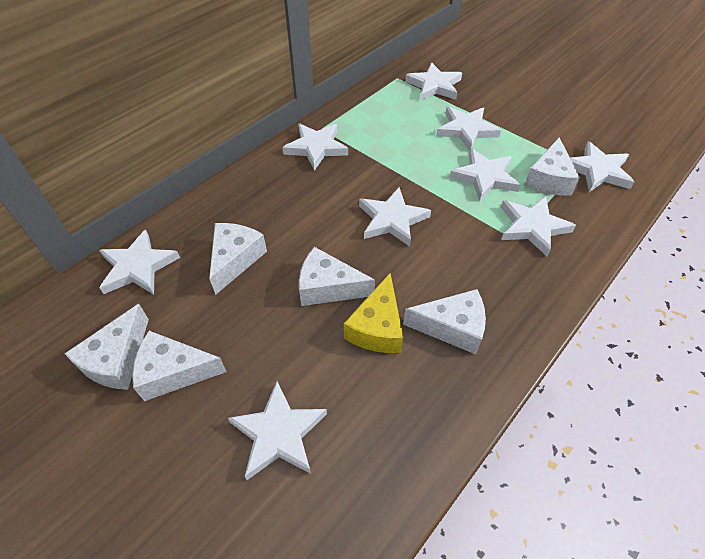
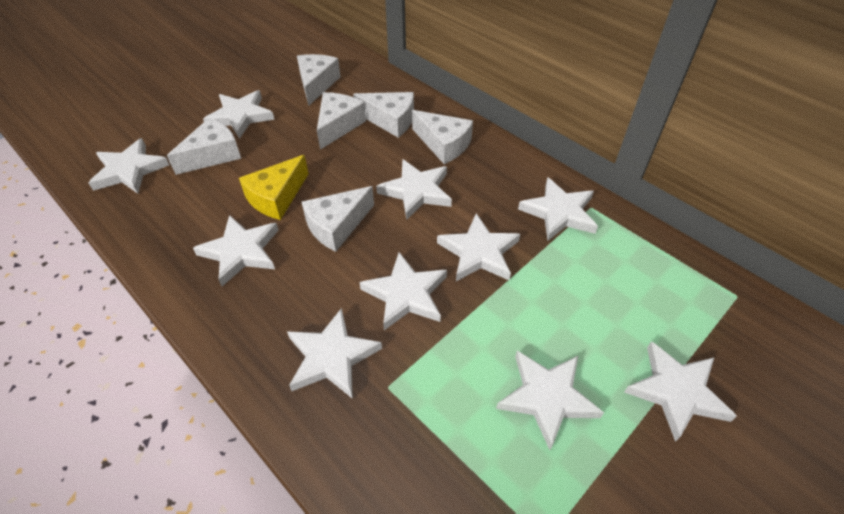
white star: [99,229,180,295] [228,381,327,480] [282,124,348,171] [359,187,431,246] [405,62,462,101] [436,107,501,151] [450,148,520,202] [501,196,576,256] [570,141,634,192] = 9 -> [89,138,169,194] [193,215,279,286] [203,90,275,138] [287,308,382,399] [359,252,447,330] [376,159,452,220] [437,213,520,281] [496,351,604,450] [518,177,598,241] [624,341,737,442] = 10

